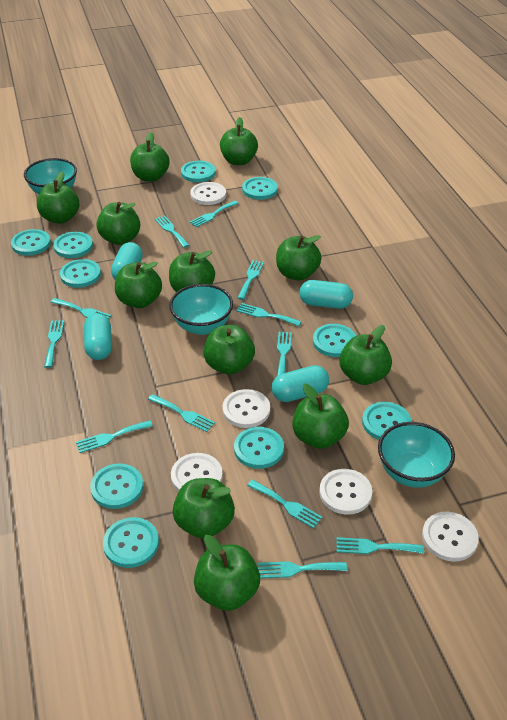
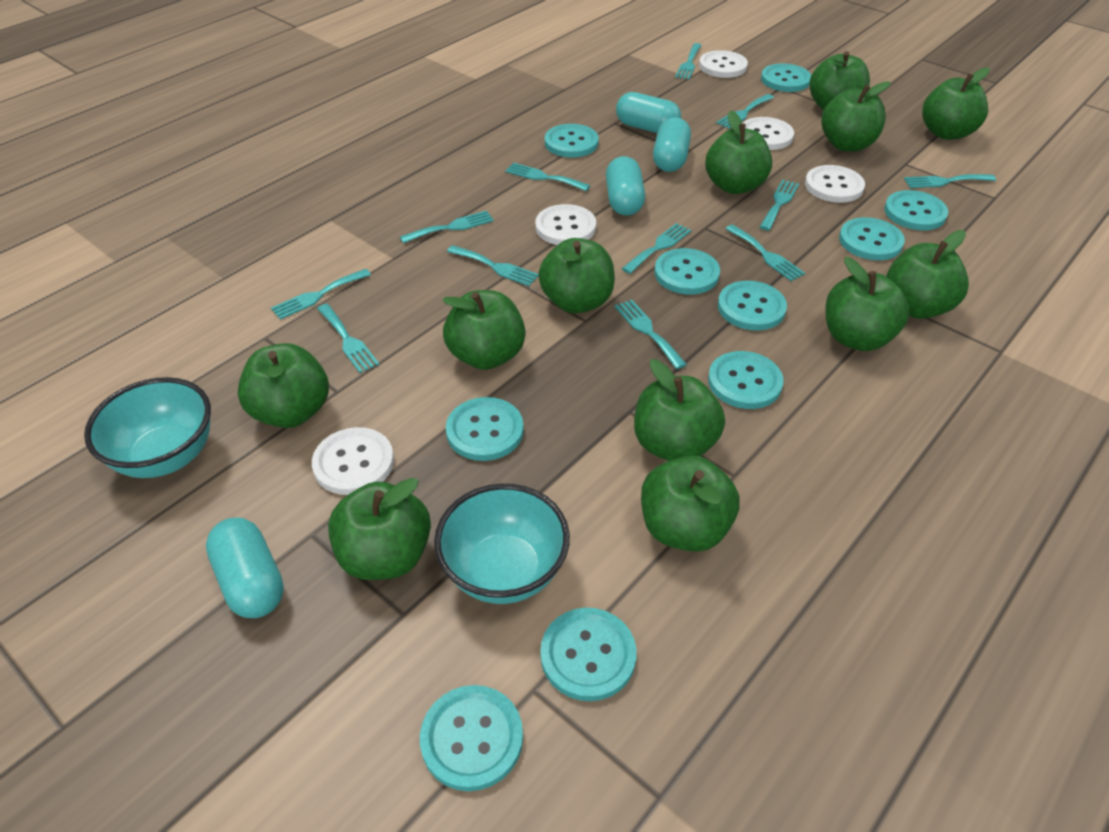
turquoise bowl: [24,158,77,194] [169,284,233,335] [378,422,455,488] = 3 -> [84,377,211,478] [434,484,570,604] = 2

